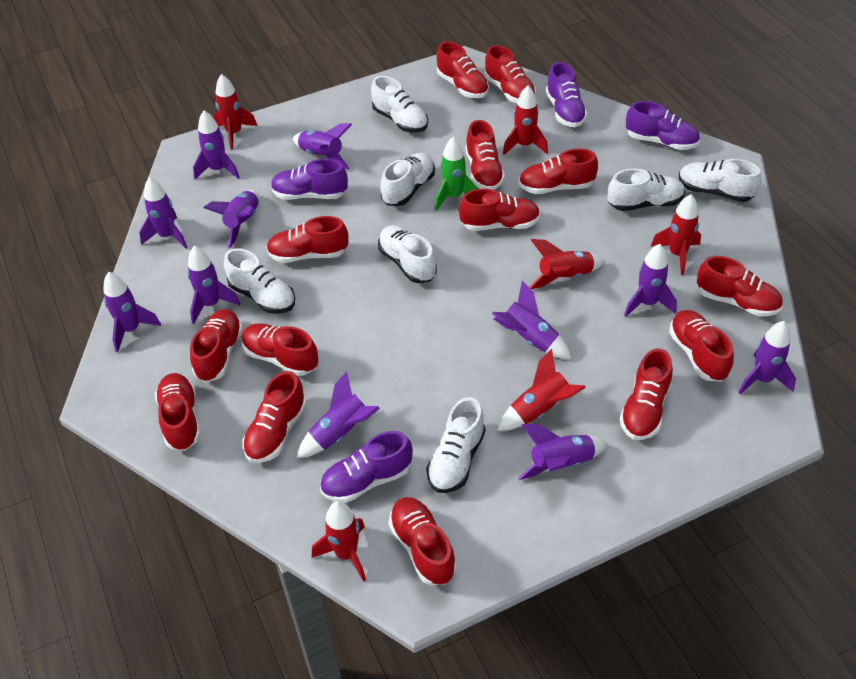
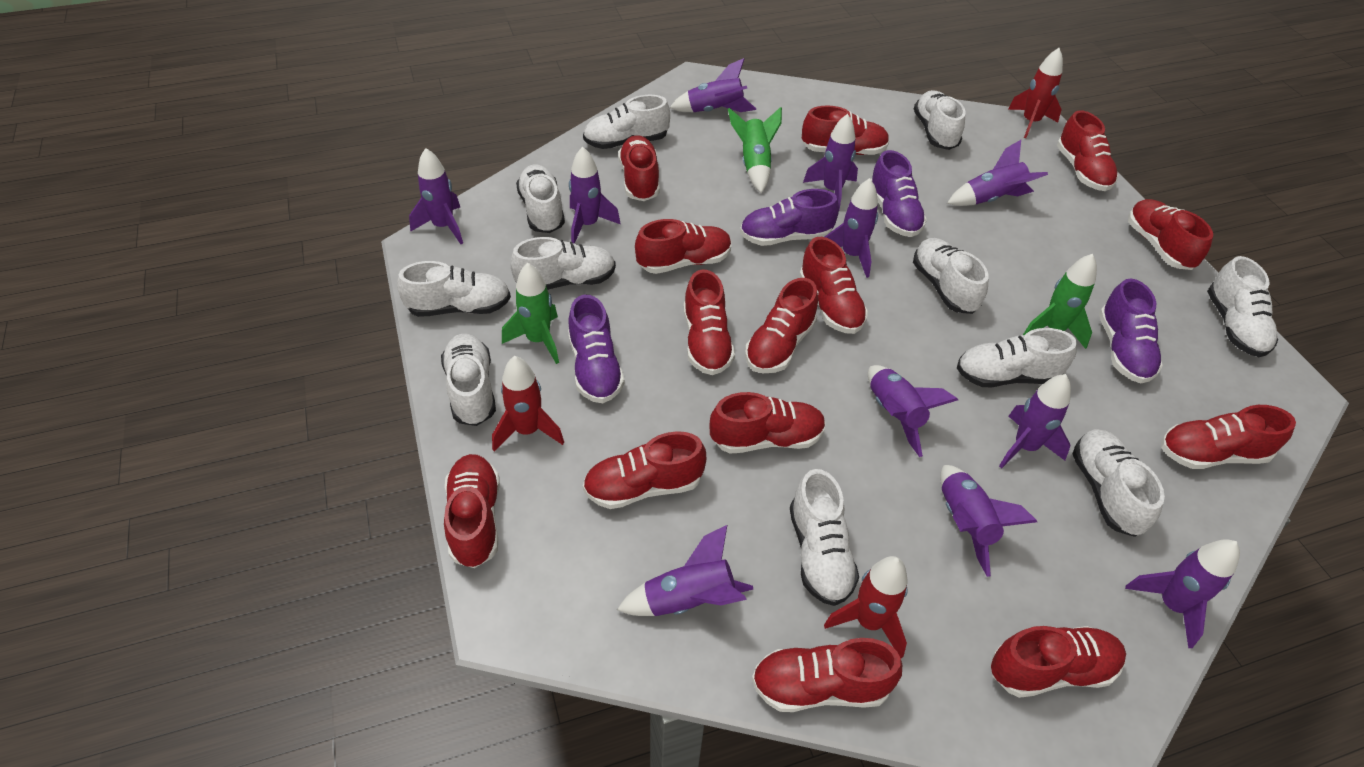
green rocket: [435,137,478,211] = 1 -> [502,263,559,364] [728,107,782,193] [1023,254,1097,349] = 3
red rocket: [213,74,257,150] [312,501,366,582] [497,349,586,431] [503,86,548,155] [529,239,605,289] [651,194,701,275] = 6 -> [492,356,564,452] [824,556,908,658] [1008,48,1063,138] = 3
white shoe: [224,248,295,314] [371,76,428,133] [378,225,437,283] [381,153,435,206] [426,397,486,493] [608,169,685,211] [679,159,761,202] = 7 -> [397,261,511,317] [441,334,496,426] [510,237,616,290] [516,165,565,233] [583,95,670,149] [790,469,859,606] [913,238,989,314] [914,90,965,150] [957,328,1077,387] [1073,429,1165,537] [1207,256,1278,357] = 11

